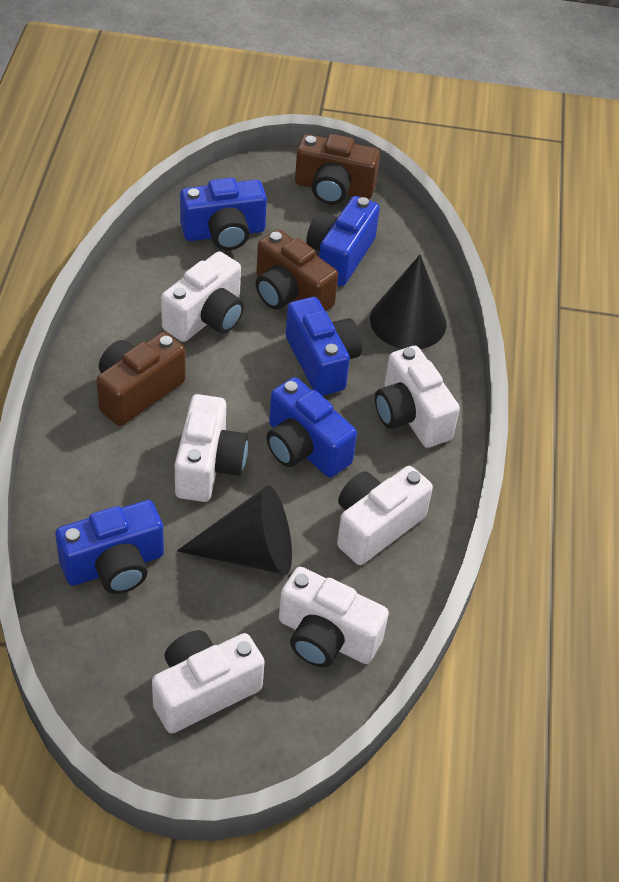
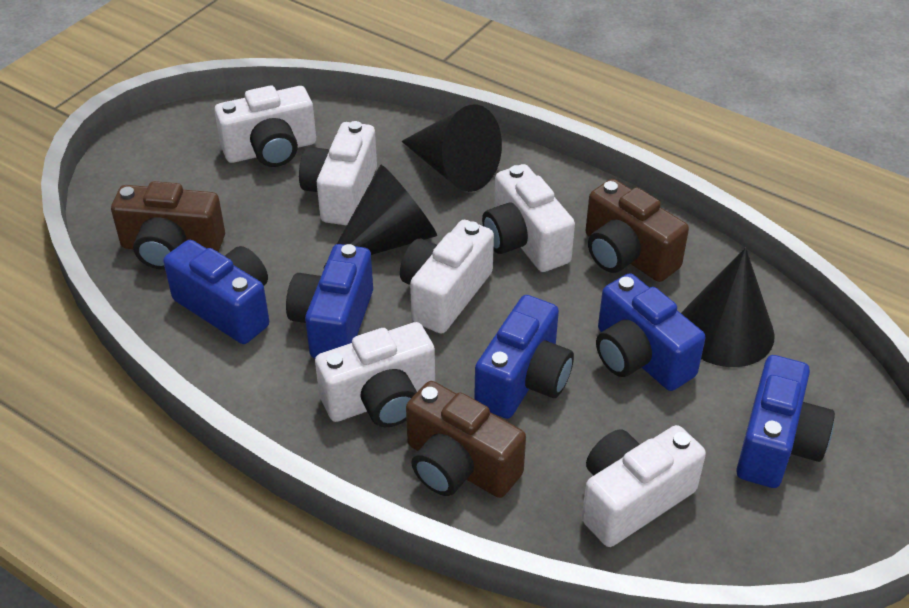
black cone: [177,485,292,575] [370,255,447,349] = 2 -> [324,164,437,268] [401,104,502,192] [681,248,775,367] = 3

